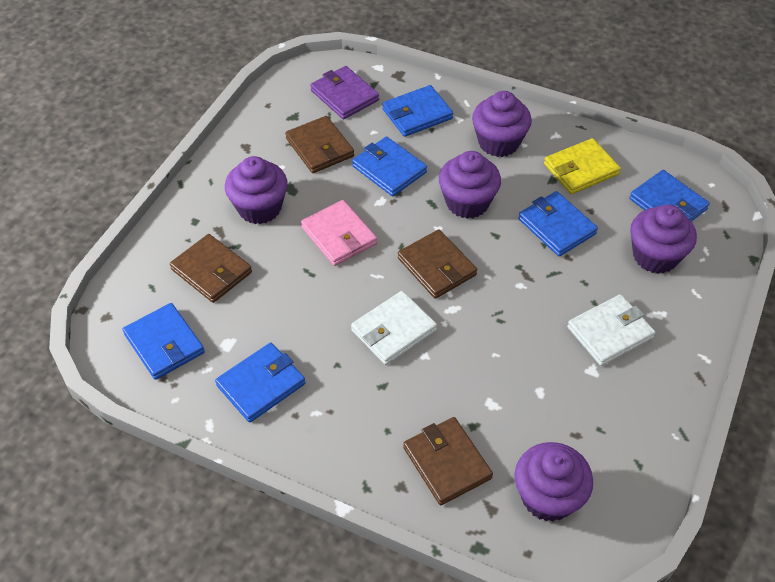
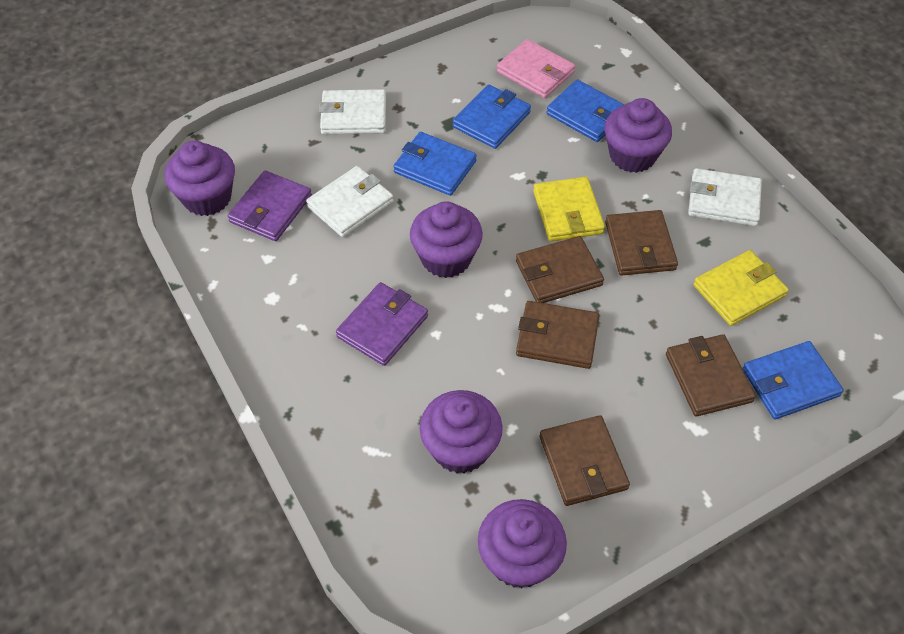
blue wallet: [122,303,205,380] [215,343,306,423] [352,136,427,196] [382,85,453,137] [518,191,598,256] [629,170,710,222] = 6 -> [393,132,477,196] [453,85,531,149] [546,79,625,142] [742,341,844,419] = 4
brown wallet: [170,234,252,303] [285,116,354,173] [398,230,477,299] [403,417,493,505] = 4 -> [516,236,604,303] [516,301,599,369] [540,415,630,506] [605,210,678,276] [666,334,756,416] = 5
purple wallet: [310,66,379,119] = 1 -> [228,170,312,241] [336,282,428,366] = 2
white wallet: [351,291,437,365] [567,294,655,366] = 2 -> [306,166,394,237] [319,89,386,134] [688,168,762,226] = 3
yellow wallet: [544,138,621,194] = 1 -> [533,177,605,241] [693,250,789,326] = 2

